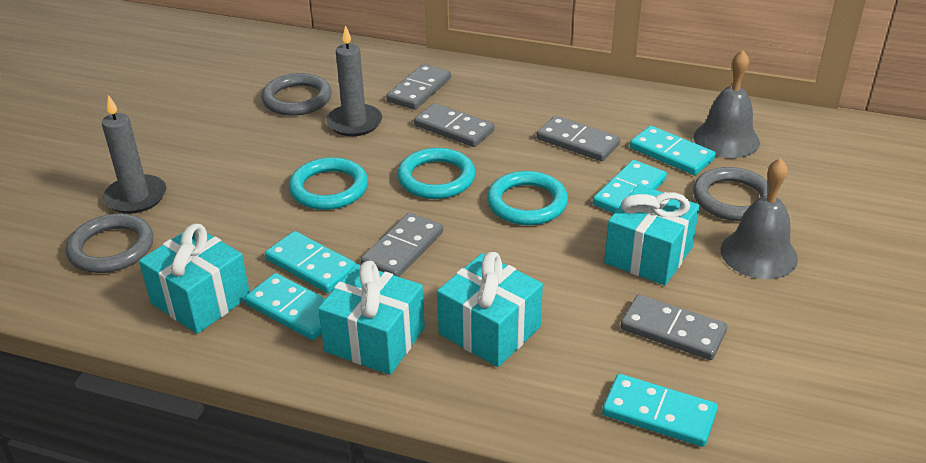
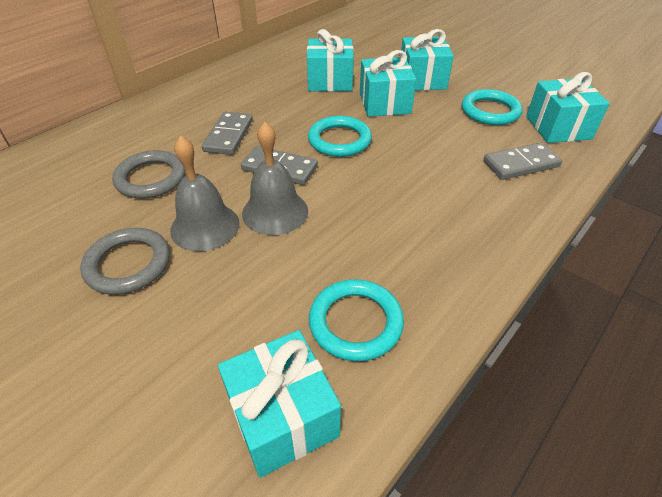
grey candle: [102,95,166,214] [326,25,382,136] = 2 -> none = 0
grey domino: [361,213,443,277] [386,64,451,110] [414,103,494,147] [537,116,620,161] [620,294,727,360] = 5 -> [202,112,253,155] [241,146,318,185] [483,143,562,180] = 3
grey ring: [66,214,154,273] [262,73,332,116] [693,167,769,221] = 3 -> [80,228,170,295] [112,150,186,199] = 2
turquoise domino: [244,273,326,340] [265,231,357,293] [593,160,667,213] [602,374,718,447] [630,126,716,175] = 5 -> none = 0
turquoise gift: [139,224,250,334] [318,261,425,375] [437,252,543,367] [604,185,700,285] = 4 -> [218,330,341,477] [307,29,354,91] [360,50,416,117] [401,29,454,90] [526,72,610,143] = 5

